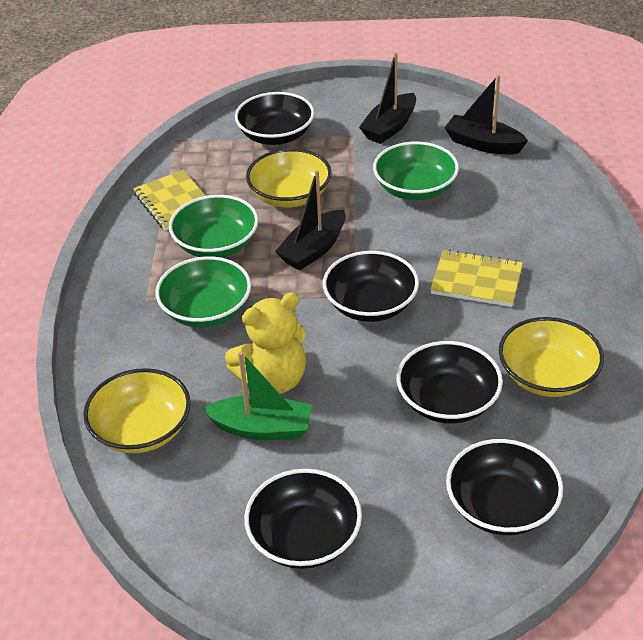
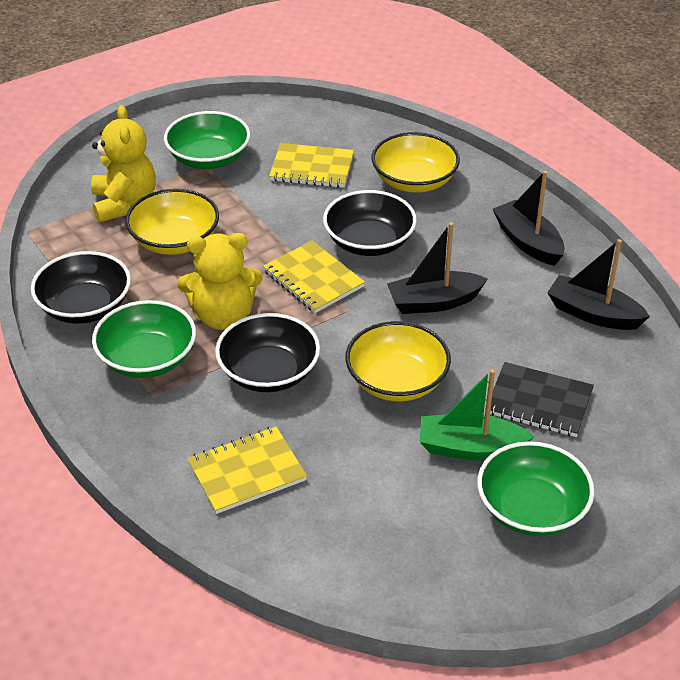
black bowl: [235,92,315,145] [244,469,362,569] [323,251,419,322] [396,341,503,423] [446,439,563,535] = 5 -> [31,251,131,324] [215,313,320,392] [323,190,417,256] = 3
black notebook: none = 0 -> [490,362,594,437] = 1
yellow notebook: [133,170,206,231] [430,250,523,307] = 2 -> [187,426,307,514] [263,241,365,313] [269,143,354,188] = 3
yellow teddy bear: [225,292,306,394] = 1 -> [91,105,156,223] [177,233,263,330] = 2

